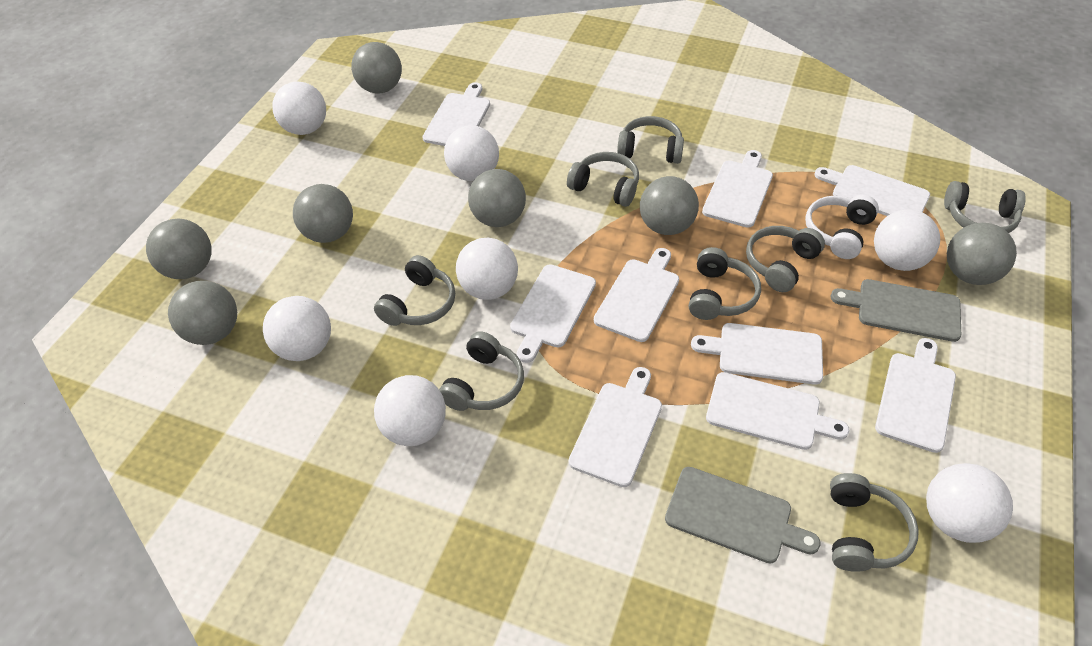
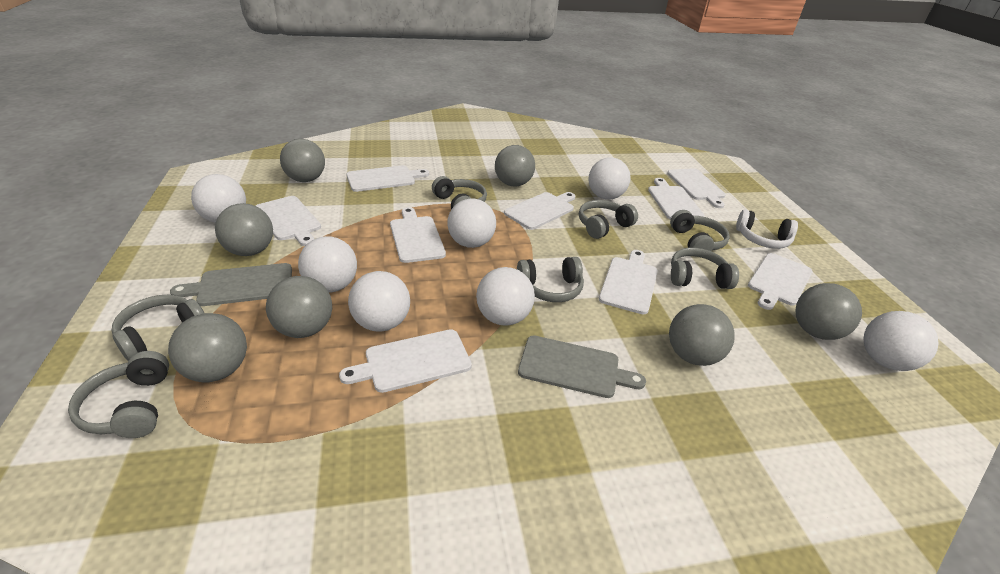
grey headphones: [374,255,455,326] [439,331,524,411] [567,152,639,207] [617,116,684,164] [689,247,761,320] [746,226,825,292] [830,473,919,572] [944,181,1026,233] = 8 -> [68,351,169,438] [112,295,204,361] [432,176,487,209] [517,257,584,302] [579,200,638,239] [670,210,730,251] [671,248,739,289] = 7

